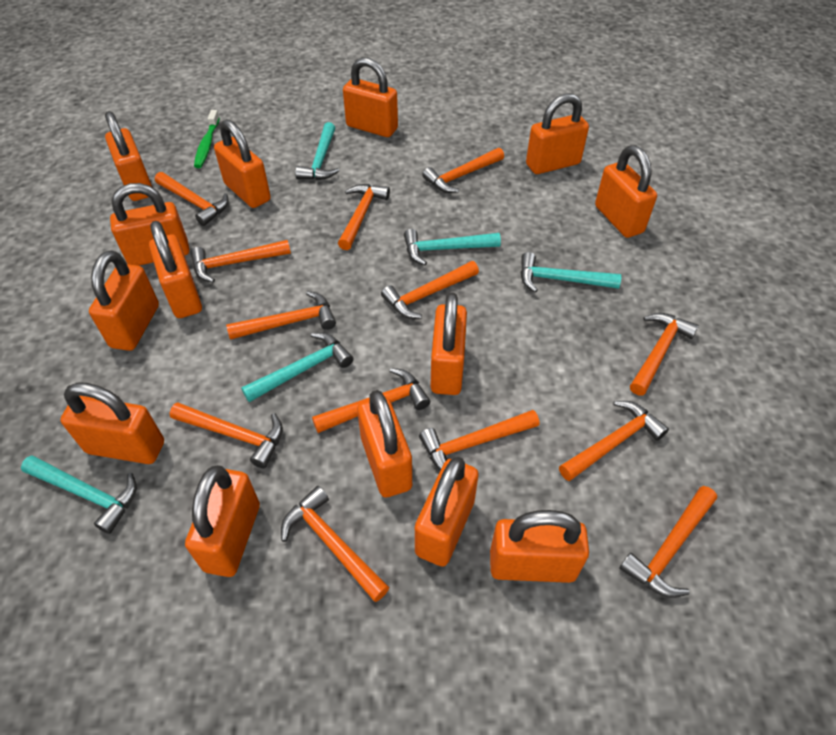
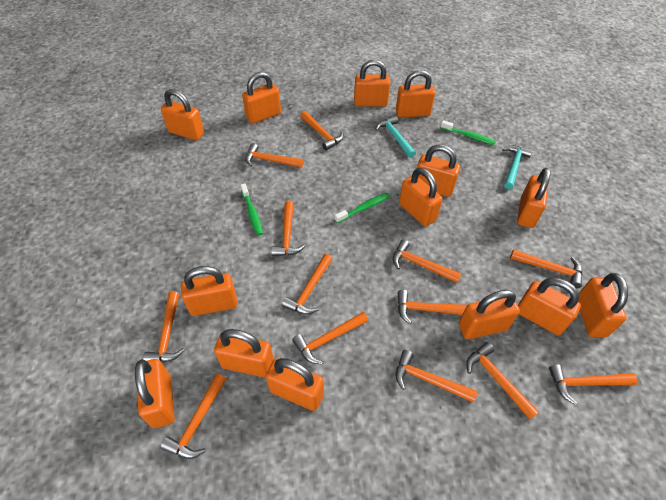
green toothbrush: [194,110,220,168] = 1 -> [241,183,263,236] [335,193,390,223] [441,120,496,145] = 3
turquoise hammer: [21,455,137,534] [241,333,354,402] [295,122,339,180] [404,229,501,265] [521,252,621,293] = 5 -> [375,116,416,158] [502,146,533,189] = 2

